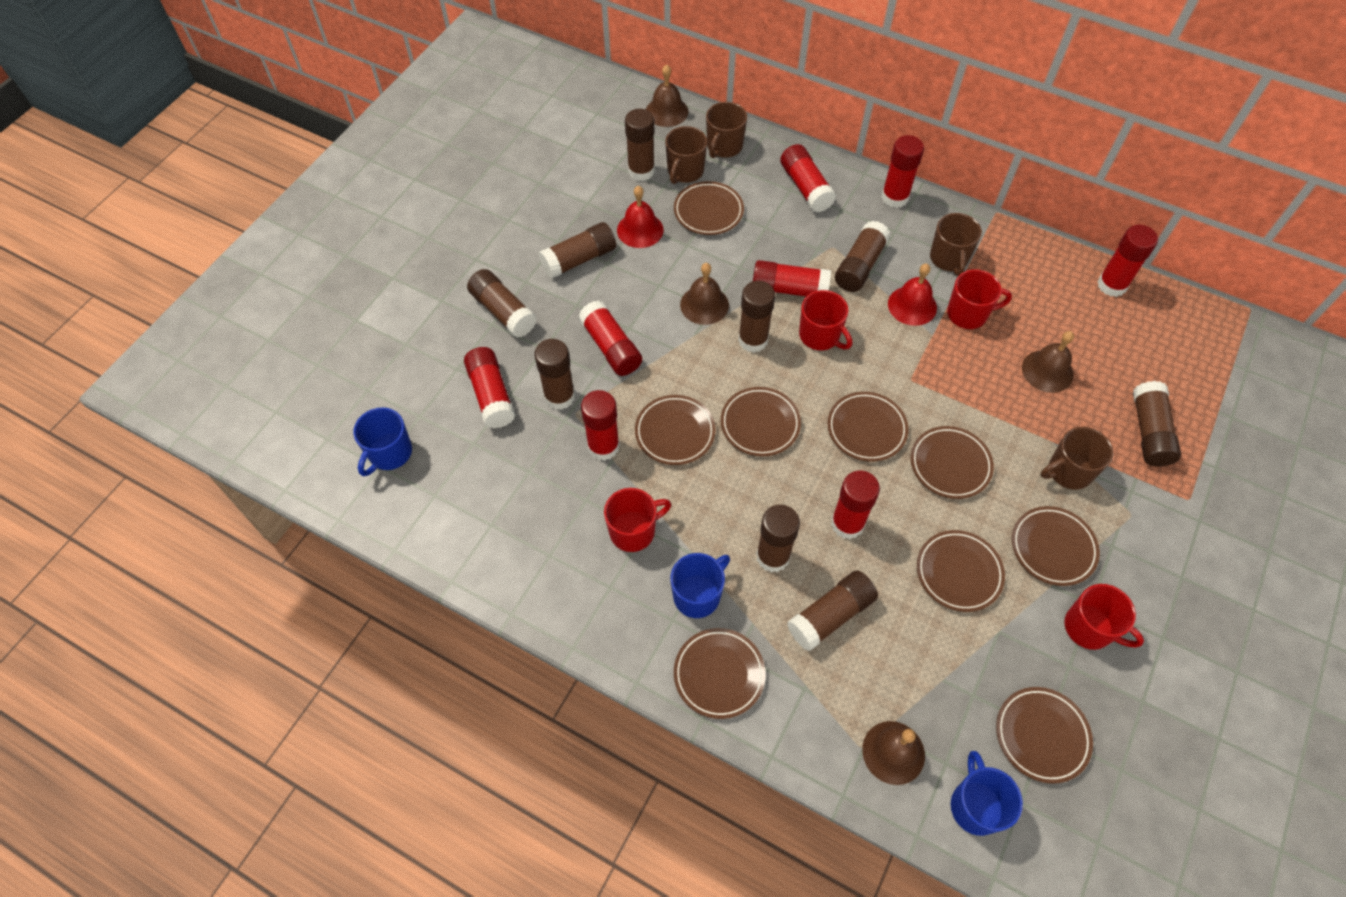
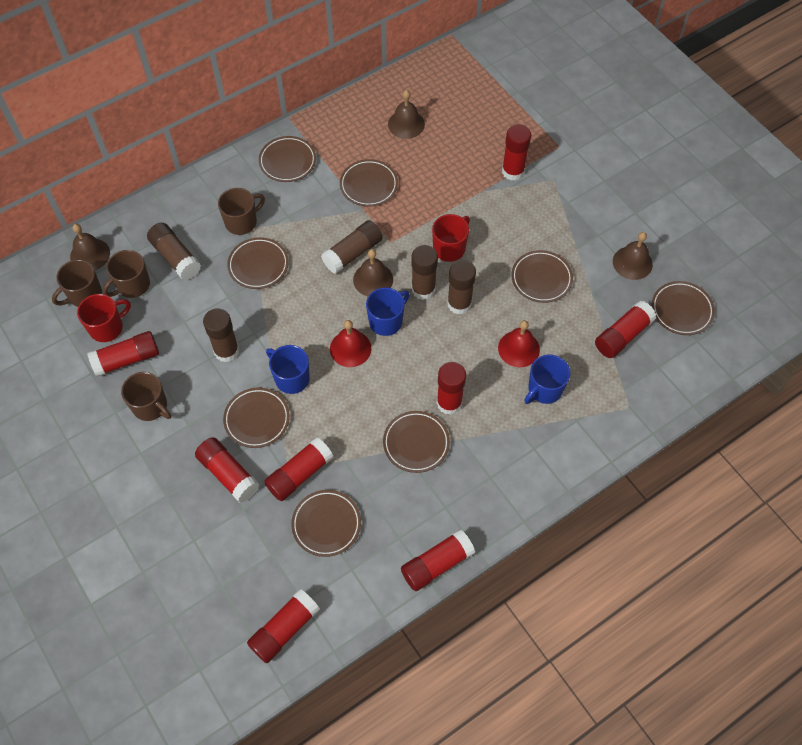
brown glue stick: [467,269,537,338] [534,339,575,410] [539,222,616,279] [625,109,655,181] [738,281,775,352] [756,505,800,573] [787,570,878,651] [835,221,891,292] [1133,381,1181,467] = 9 -> [147,223,201,280] [203,308,239,362] [321,220,383,274] [411,245,438,300] [447,260,476,314] = 5
brown plate: [635,395,715,465] [674,181,744,235] [674,628,766,719] [721,387,801,456] [827,392,909,462] [911,426,994,499] [917,530,1005,612] [996,687,1093,784] [1012,506,1100,586] = 9 -> [223,387,290,448] [227,237,289,289] [259,136,316,182] [291,490,361,557] [340,159,398,207] [383,411,450,473] [511,250,573,303] [652,281,715,335] = 8
red mug: [604,488,671,552] [799,290,852,350] [947,269,1012,329] [1064,584,1144,650] = 4 -> [77,294,131,342] [432,214,470,262] = 2

